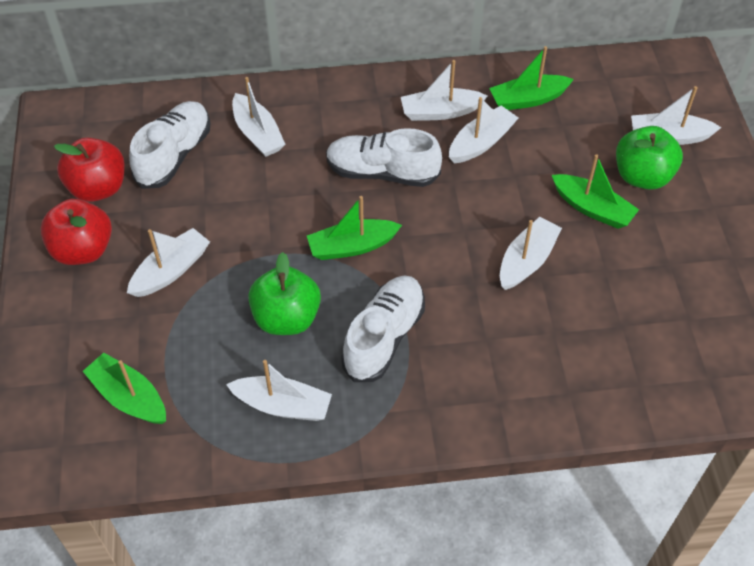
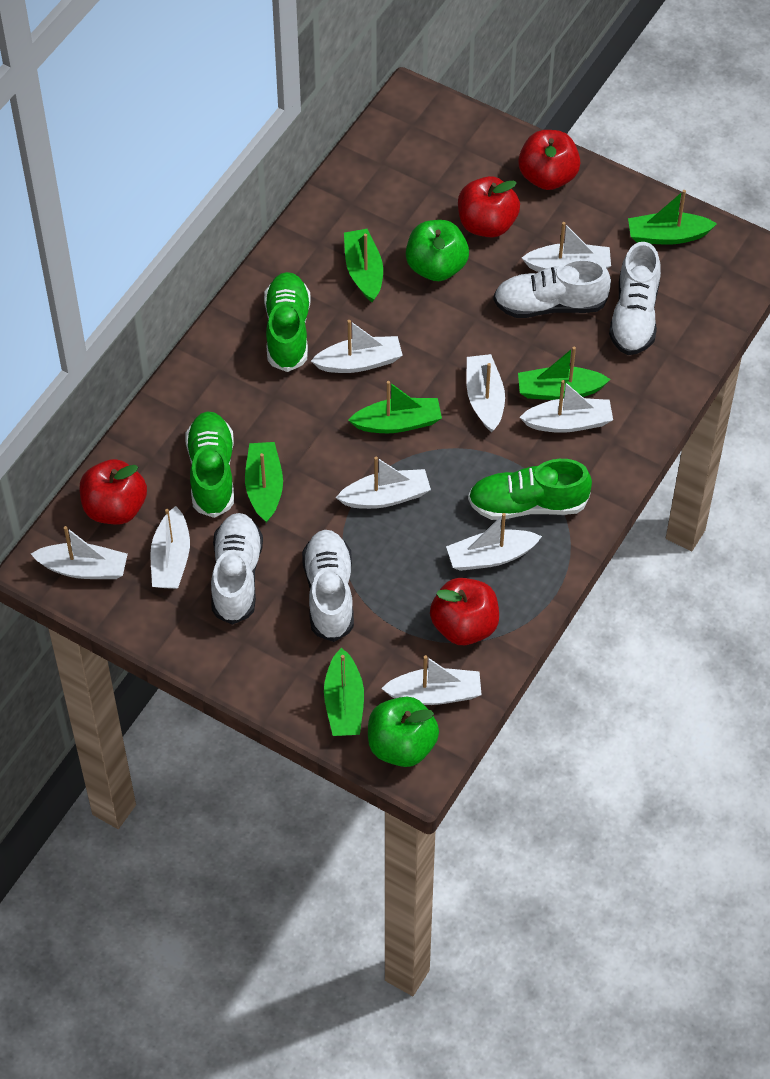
green boat: [83,353,166,424] [307,196,402,260] [489,46,574,110] [552,154,639,229] = 4 -> [245,442,283,523] [324,647,364,736] [344,229,383,302] [348,381,442,433] [518,347,611,400] [628,190,717,245] = 6
green shoe: none = 0 -> [186,411,234,518] [264,272,310,372] [468,459,592,520] = 3
red apple: [40,199,112,265] [54,137,125,202] = 2 -> [79,459,147,525] [430,578,499,645] [458,176,520,237] [518,130,581,190] = 4
white boat: [127,228,210,297] [226,360,332,421] [232,77,285,157] [401,60,487,121] [449,97,518,163] [500,217,562,290] [631,86,722,145] = 7 -> [31,526,128,579] [150,506,190,589] [311,320,403,373] [336,457,431,509] [381,655,482,705] [446,513,542,571] [466,354,505,433] [519,380,613,433] [522,222,611,272] = 9
white shoe: [129,101,210,189] [326,128,442,187] [341,275,425,382] = 3 -> [211,513,263,625] [302,530,354,642] [493,258,611,318] [609,242,661,355] = 4

